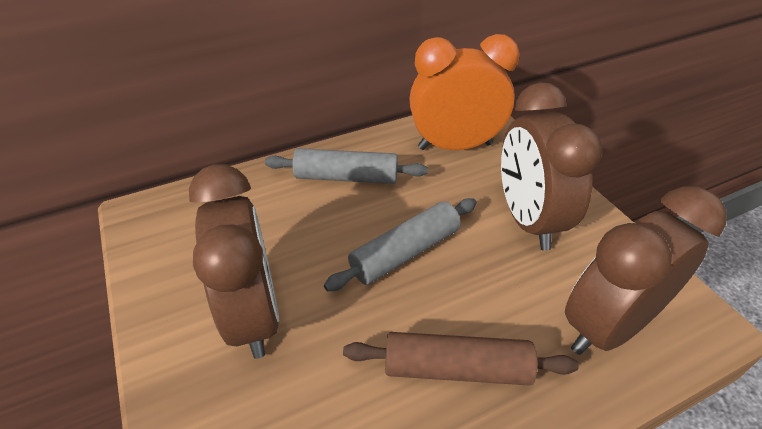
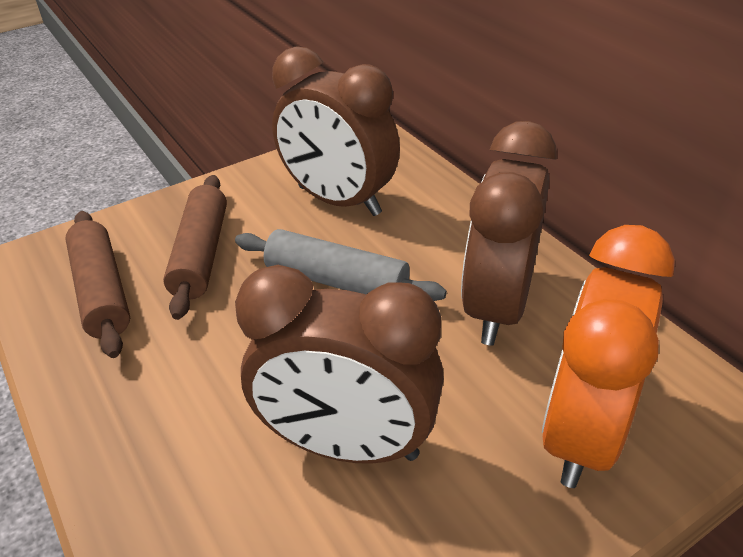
brown rolling pin: [343,332,579,386] = 1 -> [65,211,130,358] [163,175,227,320] = 2
grey rolling pin: [265,148,428,184] [324,198,477,291] = 2 -> [235,229,447,301] = 1

